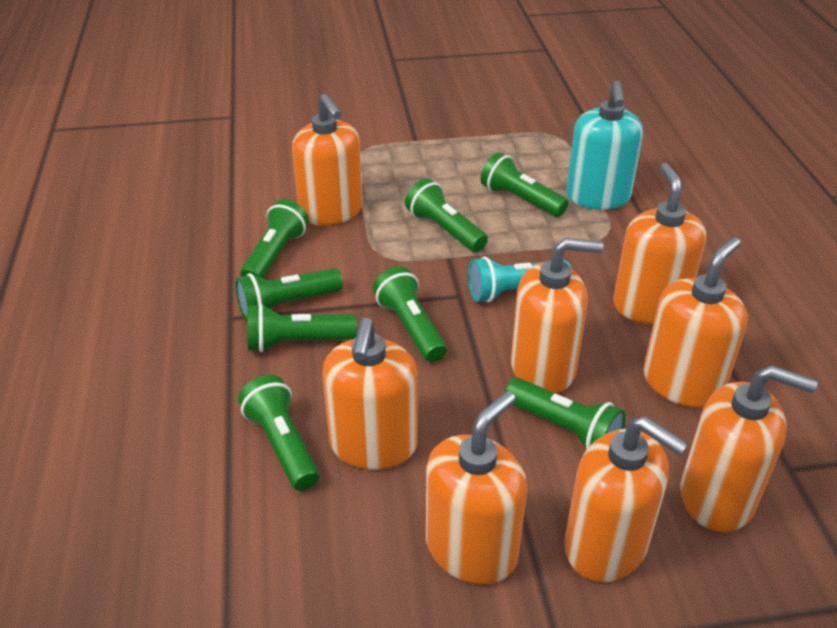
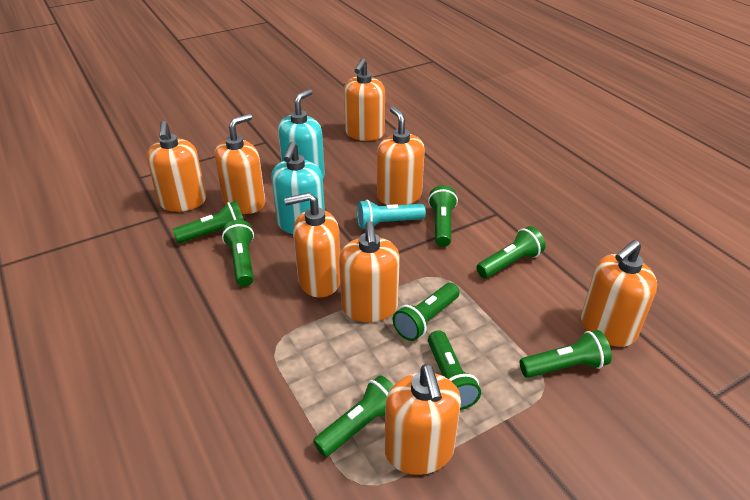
turquoise soap dispenser: [566,81,643,210] = 1 -> [271,142,325,234] [278,89,325,178] = 2

